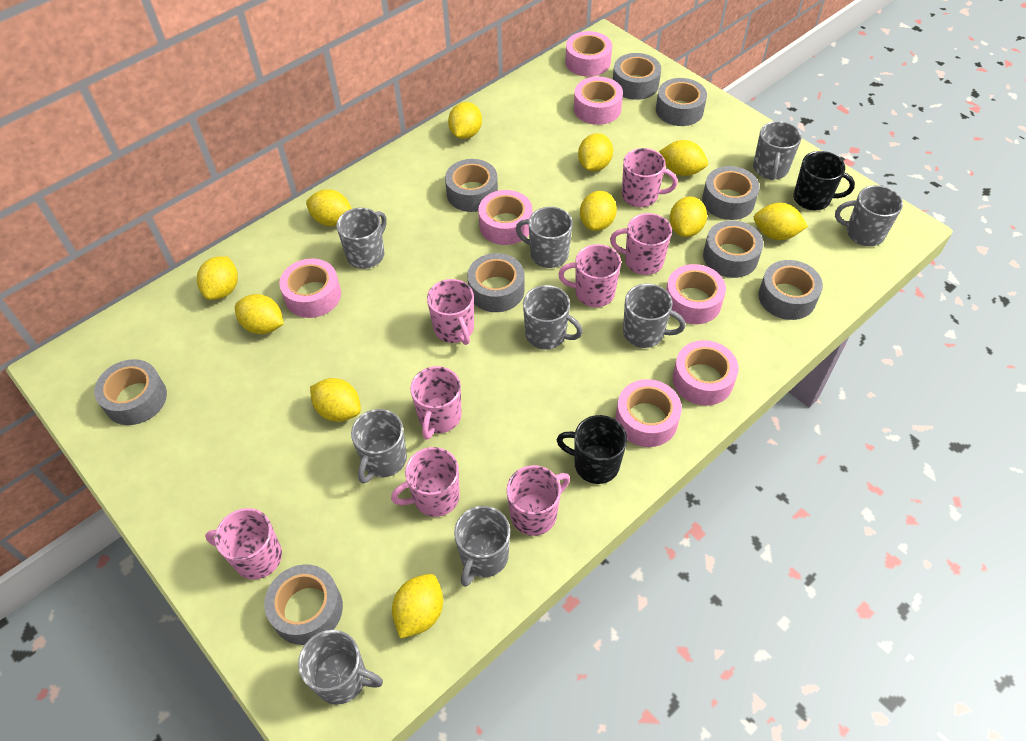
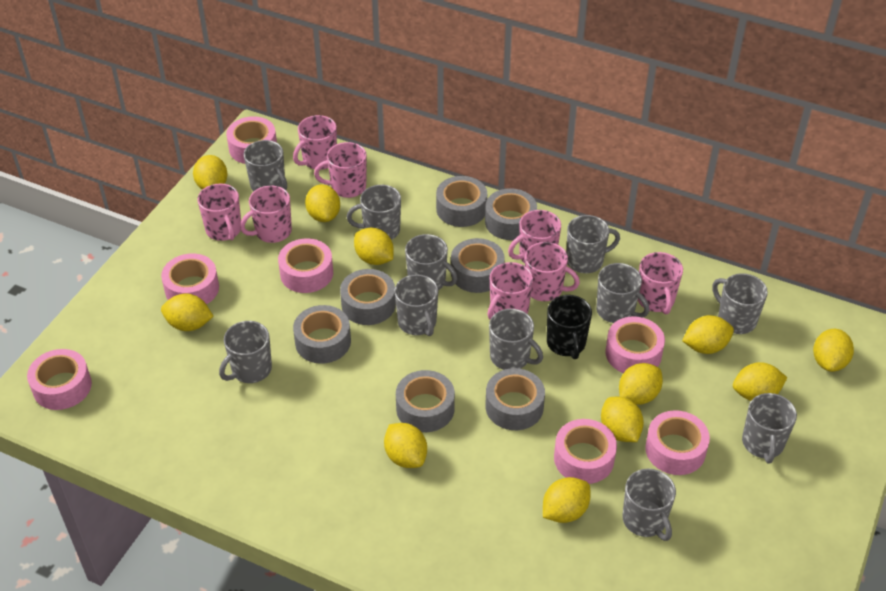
black mug: [556,415,627,484] [793,151,855,210] = 2 -> [547,295,592,359] = 1
grey mug: [298,630,383,705] [336,208,387,269] [351,409,407,484] [454,506,510,587] [516,207,573,268] [523,285,583,350] [623,284,685,348] [753,121,802,180] [835,185,903,246] = 9 -> [219,321,272,383] [244,140,287,191] [347,185,401,240] [394,274,438,336] [405,234,457,290] [489,309,543,370] [567,215,620,273] [596,263,649,323] [622,469,676,541] [712,273,768,334] [742,393,797,464] = 11
grey tape: [94,359,167,425] [264,564,343,645] [445,159,498,212] [467,253,525,312] [613,53,661,100] [656,78,707,126] [702,166,760,220] [703,220,764,278] [758,260,823,320] = 9 -> [293,305,351,364] [340,269,396,325] [396,370,455,432] [436,176,487,227] [451,238,505,293] [485,188,537,240] [485,368,545,430] = 7

